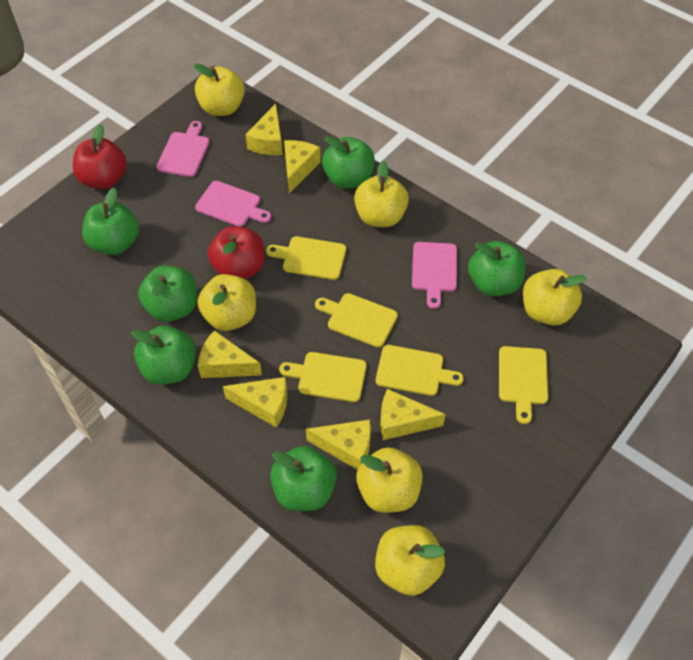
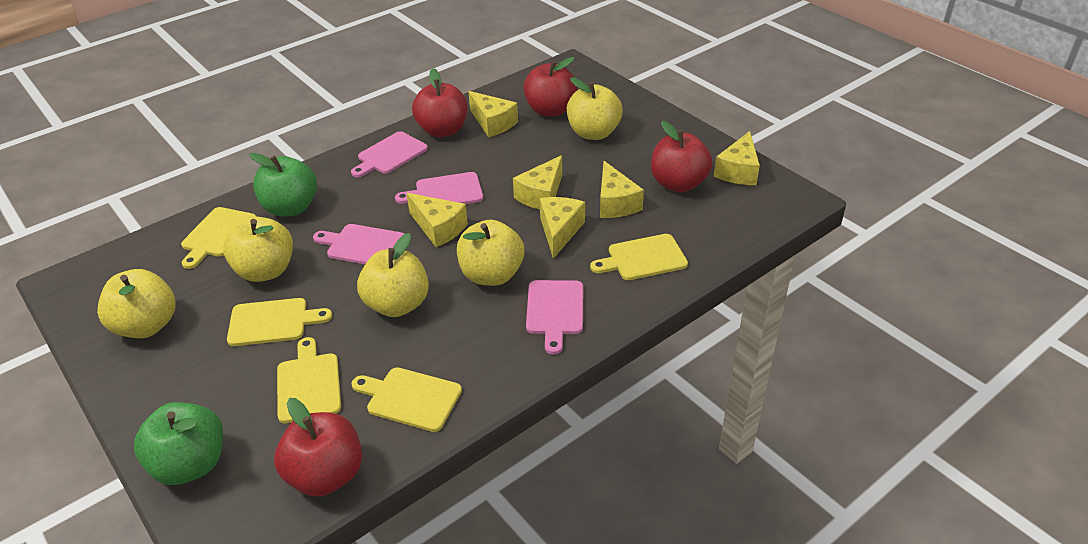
green apple: [82,188,139,255] [131,326,196,384] [138,265,197,322] [270,446,337,511] [322,136,374,188] [468,241,525,296] = 6 -> [134,402,223,485] [249,153,317,217] = 2
pink cutting board: [156,121,210,177] [195,181,271,227] [412,242,457,309] = 3 -> [313,224,404,264] [351,131,428,177] [395,172,483,204] [526,280,583,355] = 4
red apple: [73,124,127,189] [208,226,264,279] = 2 -> [274,398,362,497] [412,68,468,137] [523,57,578,117] [651,121,712,192] = 4
yellow apple: [194,64,245,116] [197,274,256,331] [354,160,409,227] [356,447,423,513] [375,525,445,596] [523,269,586,326] = 6 -> [97,269,175,338] [223,216,293,282] [357,233,429,317] [457,220,524,286] [567,77,623,140] = 5

